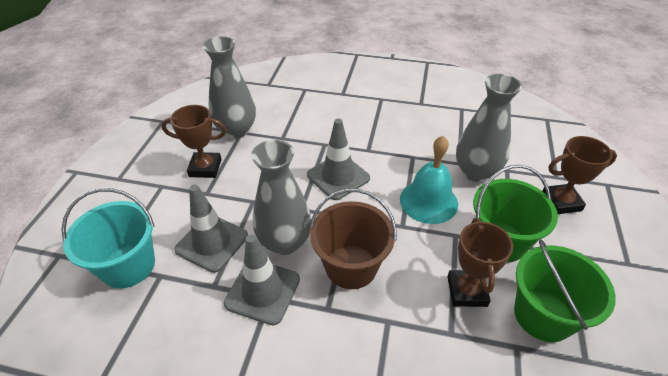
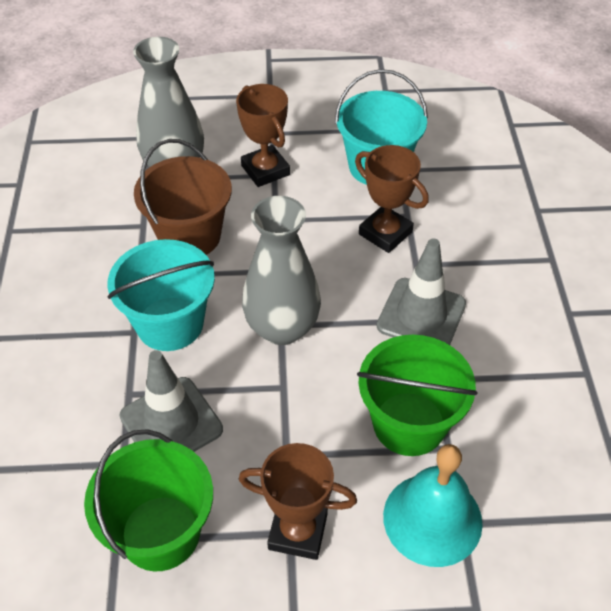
grey traffic cone: [174,185,248,273] [224,234,300,326] [307,119,370,200] = 3 -> [119,350,223,452] [377,239,466,345] = 2
grey vase: [203,36,256,138] [251,140,312,255] [456,74,522,182] = 3 -> [133,37,204,167] [242,196,321,345] = 2
turquoise bucket: [62,188,155,288] = 1 -> [107,239,215,351] [335,69,428,185] = 2

